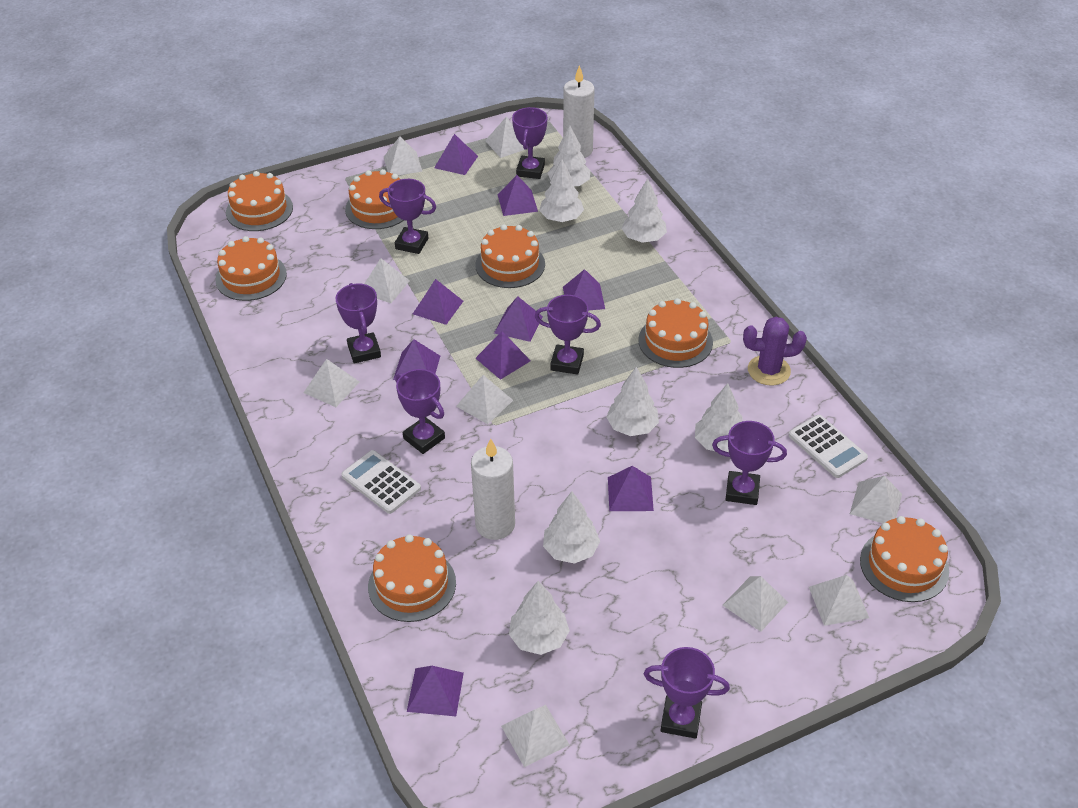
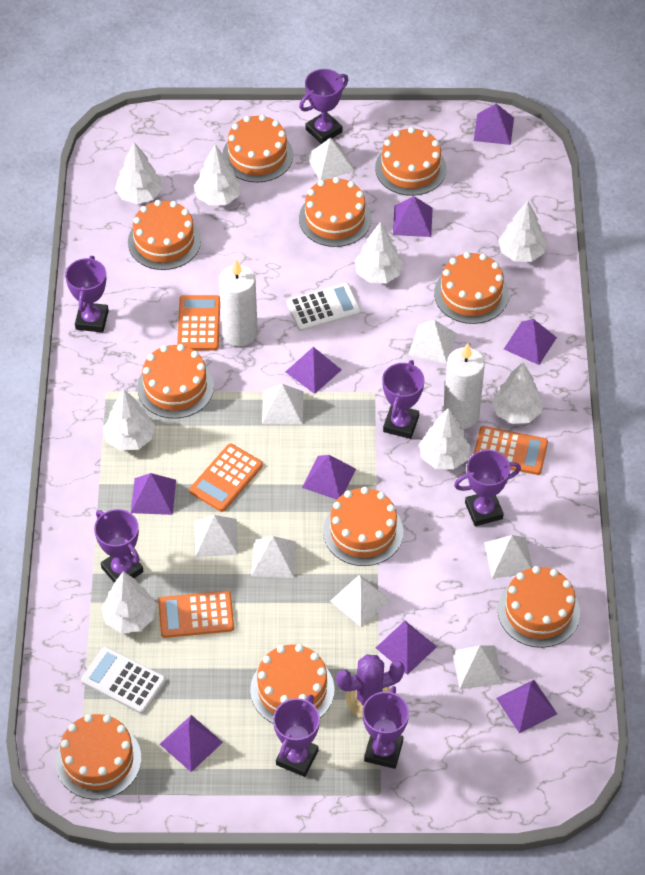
orange cake: [215,236,287,301] [226,171,293,231] [345,169,404,229] [368,534,456,622] [475,224,545,288] [638,298,713,368] [860,516,949,602] = 7 -> [55,714,141,800] [128,200,201,270] [137,344,214,419] [222,115,293,182] [250,644,335,724] [299,177,371,247] [323,487,403,566] [375,127,447,196] [434,252,509,324] [498,566,580,648] = 10
orange calculator: none = 0 -> [158,591,234,638] [177,295,220,351] [189,444,263,512] [474,426,548,475] = 4
white pyramid: [303,359,359,407] [365,258,410,303] [384,136,423,175] [456,375,513,424] [485,116,525,158] [501,705,569,767] [723,576,788,632] [809,575,869,626] [850,476,902,523] = 9 -> [194,515,238,557] [251,536,296,578] [262,384,304,425] [306,138,355,180] [330,575,390,627] [408,320,457,364] [452,645,503,689] [484,535,533,579] = 8
white tree: [509,581,570,655] [539,159,584,222] [543,491,600,564] [548,125,590,186] [606,367,659,436] [621,178,667,243] [695,383,742,452] = 7 -> [101,571,156,633] [103,389,155,451] [115,142,162,204] [194,144,242,205] [355,222,404,283] [419,408,471,469] [492,362,543,424] [498,201,547,262] = 8

